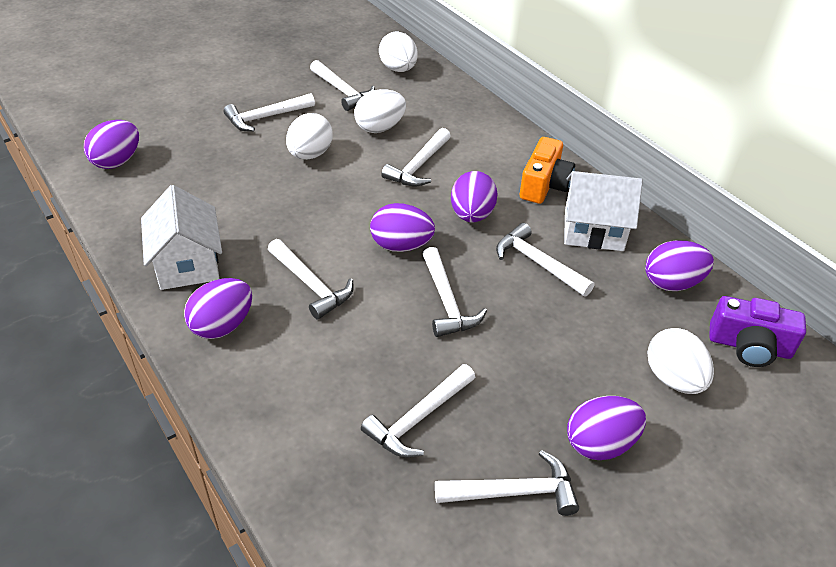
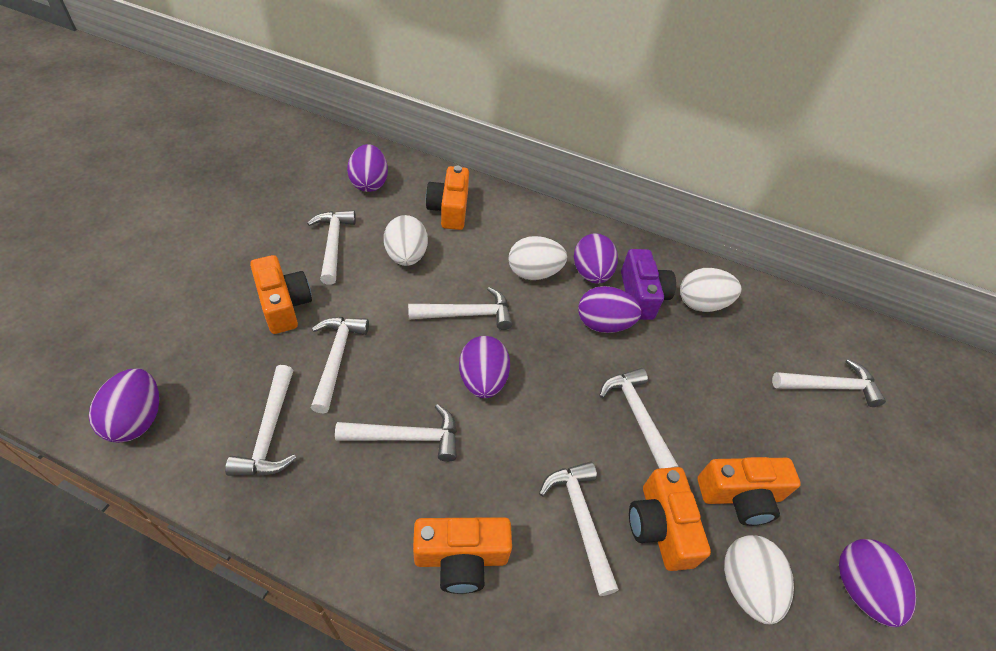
orange camera: [520,137,575,204] = 1 -> [250,255,312,334] [413,517,512,594] [426,166,469,230] [629,467,711,571] [698,457,801,526] = 5
white house: [141,185,222,290] [564,171,643,251] = 2 -> none = 0

